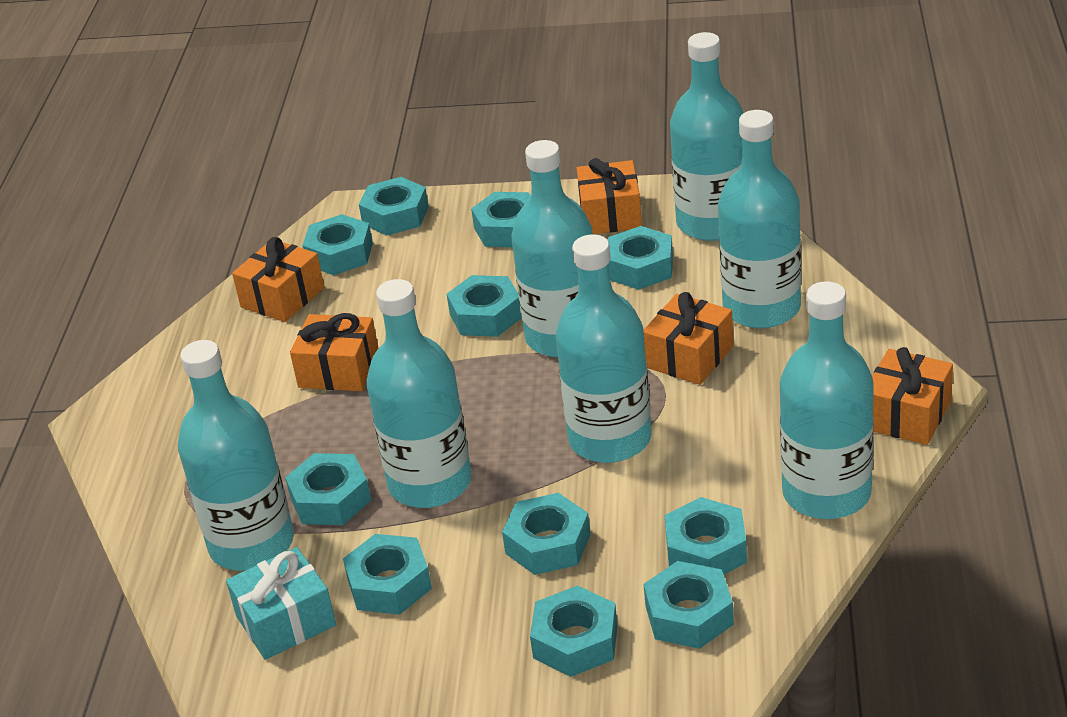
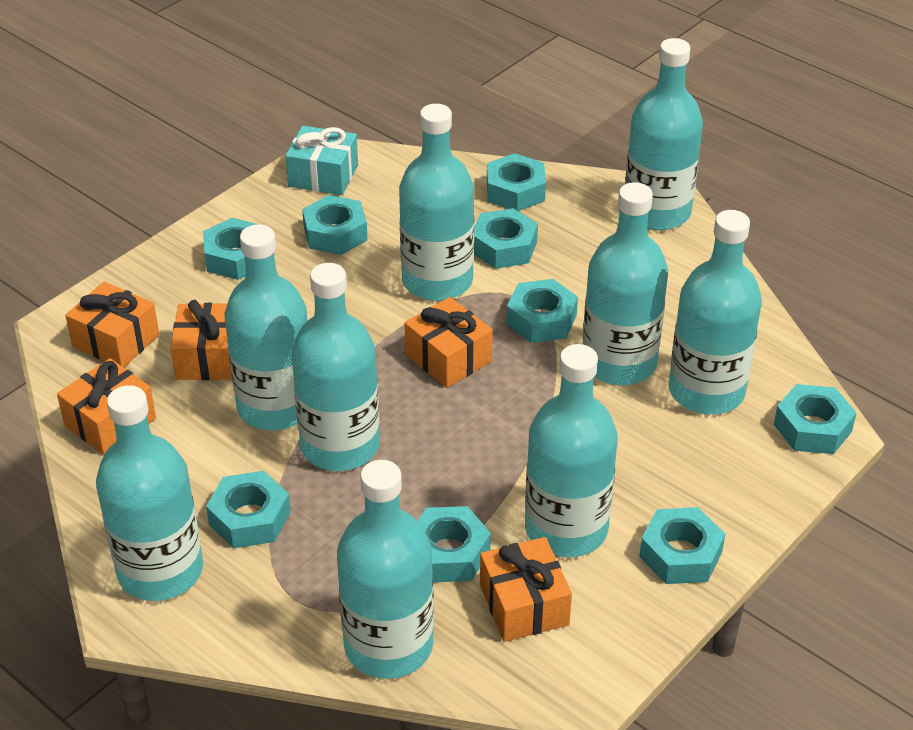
turquoise bottle: [178,340,294,571] [367,279,472,508] [512,140,593,357] [556,235,652,463] [670,32,743,241] [718,110,801,328] [780,281,874,519] = 7 -> [96,385,203,601] [225,224,307,430] [291,263,380,471] [337,460,434,679] [399,104,474,301] [525,344,618,557] [583,182,668,385] [625,38,703,230] [669,210,762,414] = 9
turquoise nut: [285,453,371,525] [302,214,373,275] [343,534,432,615] [359,177,429,236] [447,275,522,337] [471,192,531,247] [502,493,591,575] [530,585,618,677] [608,226,673,290] [643,561,734,649] [665,497,747,575] = 11 -> [203,218,258,280] [206,471,291,549] [302,195,368,255] [417,506,491,582] [474,208,538,269] [487,153,546,211] [506,279,578,343] [639,507,725,584] [774,384,857,454] = 9

